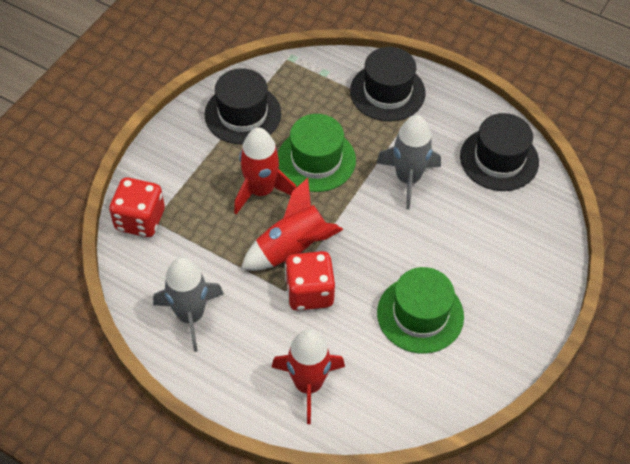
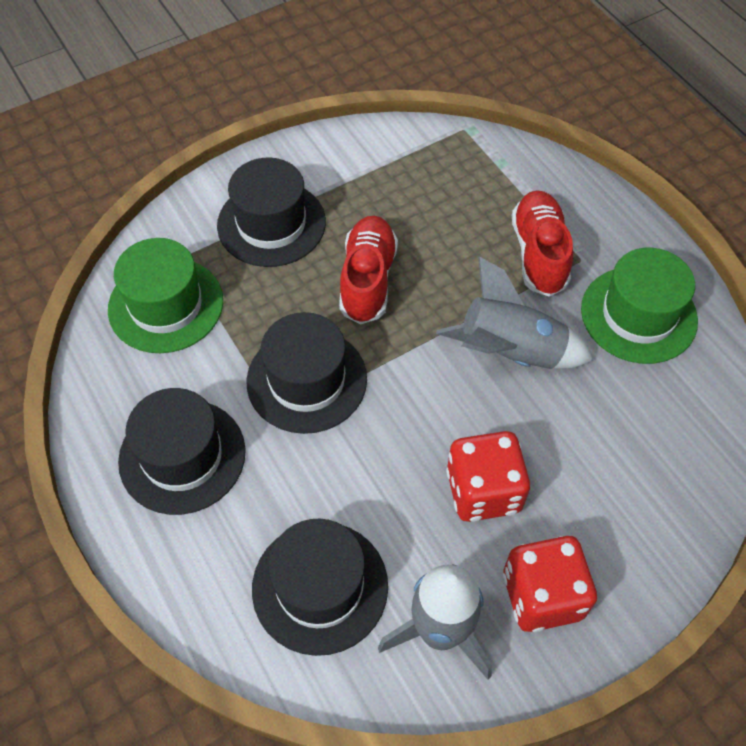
black hat: [205,68,281,145] [350,47,426,121] [460,113,539,191] = 3 -> [118,388,246,515] [217,158,326,267] [247,312,367,434] [252,519,388,656] = 4
red rocket: [234,128,296,215] [241,178,343,271] [272,329,345,424] = 3 -> none = 0
red shoe: none = 0 -> [339,216,398,324] [512,191,573,297] = 2

